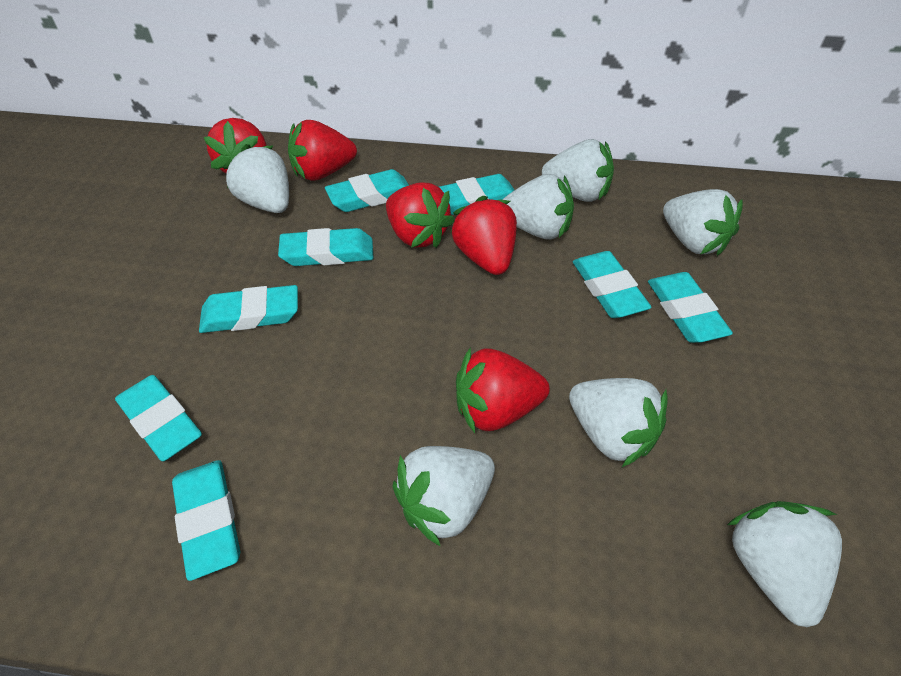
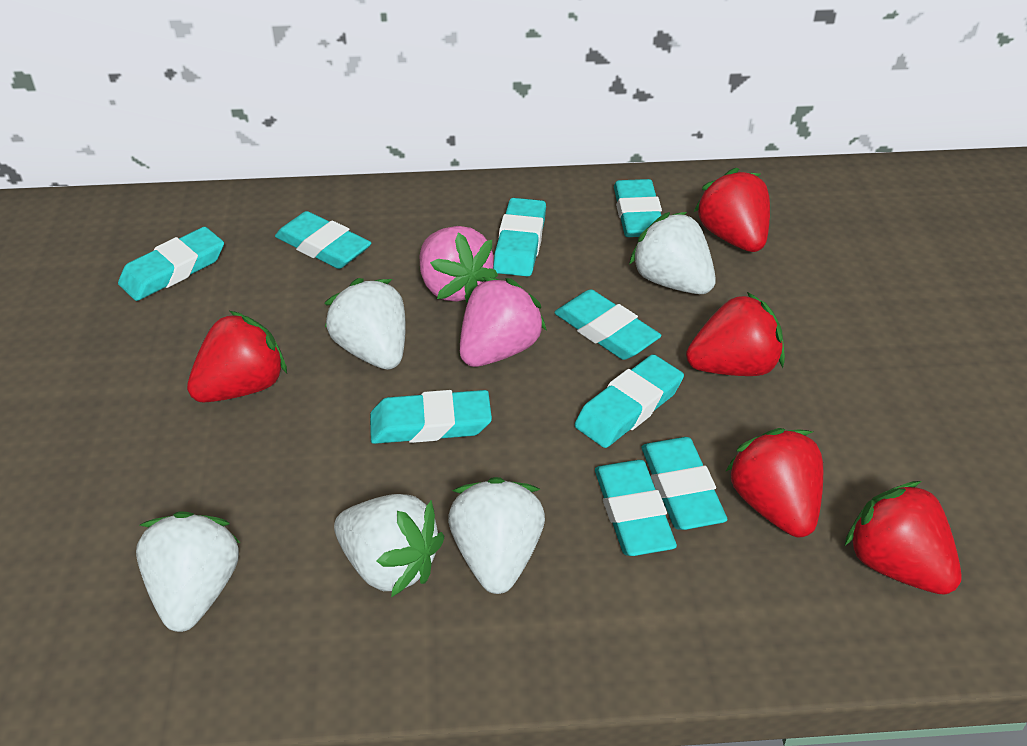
pink strawberry: none = 0 -> [420,226,498,303] [460,277,547,367] = 2
turquoise eraser: [115,375,202,461] [172,460,240,581] [199,285,298,333] [278,228,373,266] [325,169,409,212] [439,174,514,215] [573,251,651,318] [648,272,733,343] = 8 -> [118,227,224,301] [275,211,371,269] [370,390,492,444] [493,198,546,276] [554,289,661,360] [575,354,684,448] [595,460,677,556] [614,179,662,237] [642,437,727,530] = 9
white strawberry: [222,144,289,213] [393,446,495,547] [502,174,574,239] [542,139,614,202] [569,378,668,468] [663,189,743,256] [727,501,842,627] = 7 -> [136,511,240,632] [325,278,406,370] [334,494,444,597] [448,477,545,594] [629,212,716,294] = 5

